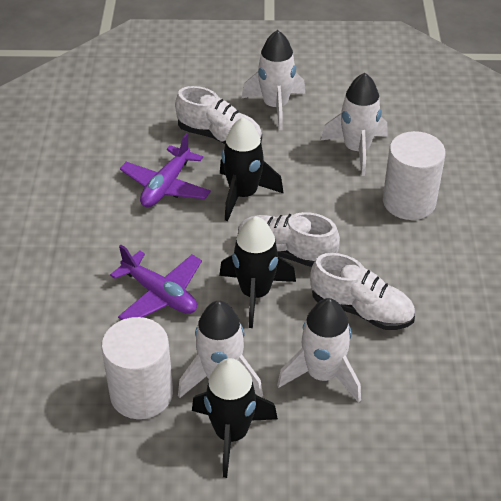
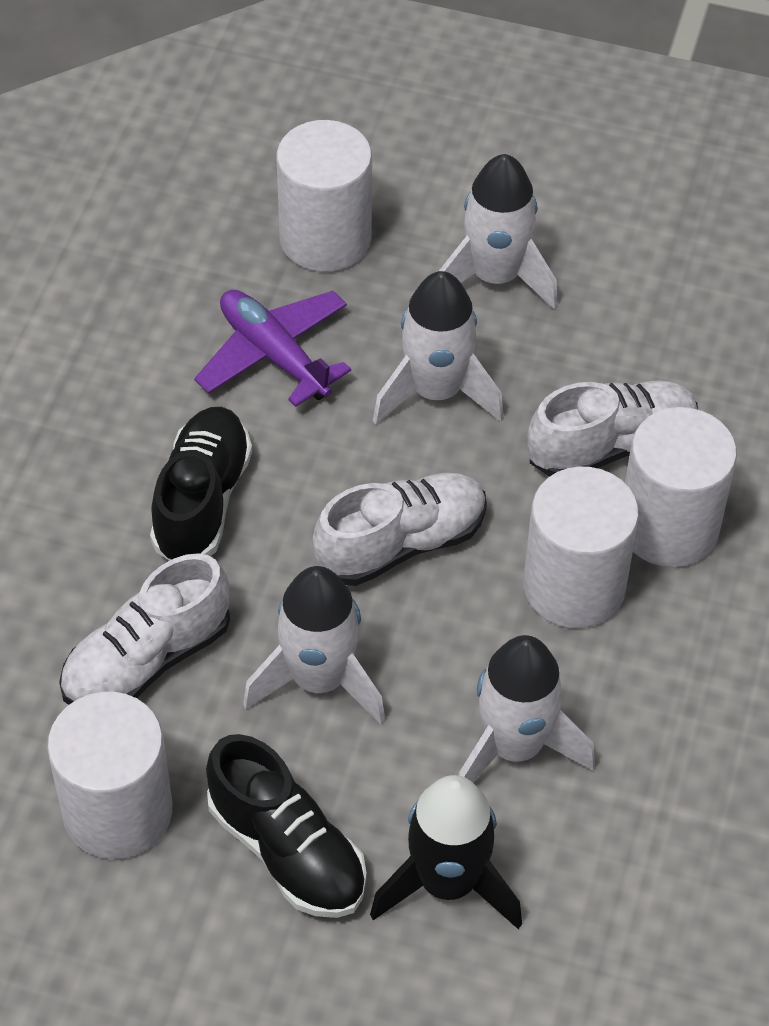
black rocket: [192,358,278,478] [219,216,296,328] [220,117,284,221] = 3 -> [370,775,522,929] = 1
black shoe: none = 0 -> [150,407,252,561] [206,734,367,918] = 2
purple plane: [110,245,202,320] [120,133,211,207] = 2 -> [194,290,351,407] = 1
white cylinder: [101,317,173,419] [383,131,446,220] = 2 -> [47,692,172,859] [276,120,372,272] [524,467,639,628] [625,407,737,567] = 4

